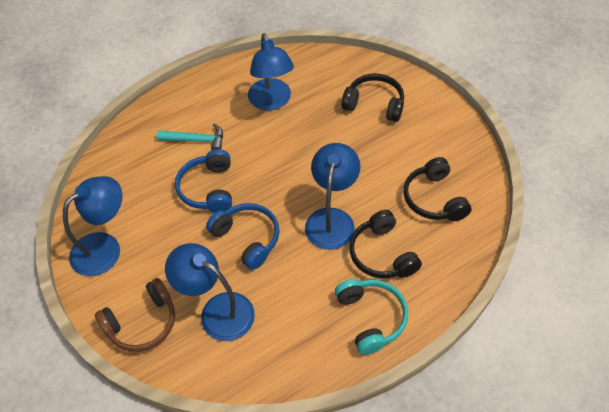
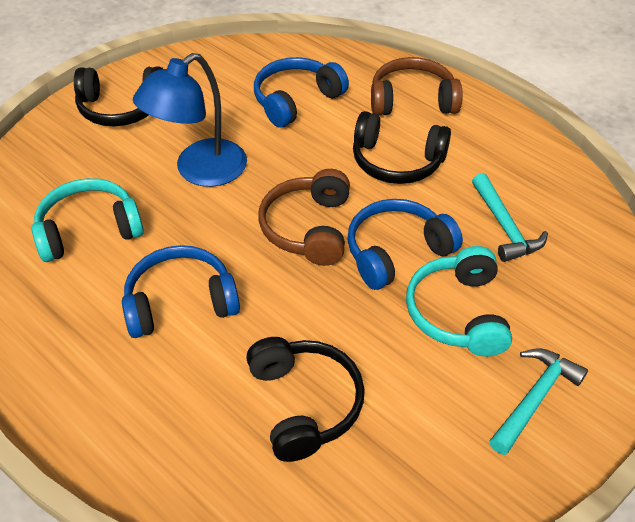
blue headphones: [175,149,232,213] [206,203,280,270] = 2 -> [122,245,240,338] [254,57,349,128] [347,199,463,290] = 3
blue lamp: [63,176,123,276] [165,243,255,341] [248,33,294,111] [305,143,360,250] = 4 -> [133,53,247,187] = 1
brown headphones: [95,278,175,352] = 1 -> [259,169,350,266] [371,57,463,115] = 2
turquoise hammer: [157,123,223,150] = 1 -> [472,173,548,262] [489,348,588,455] = 2
turquoise headphones: [335,279,408,355] = 1 -> [32,178,144,262] [406,246,512,357] = 2

